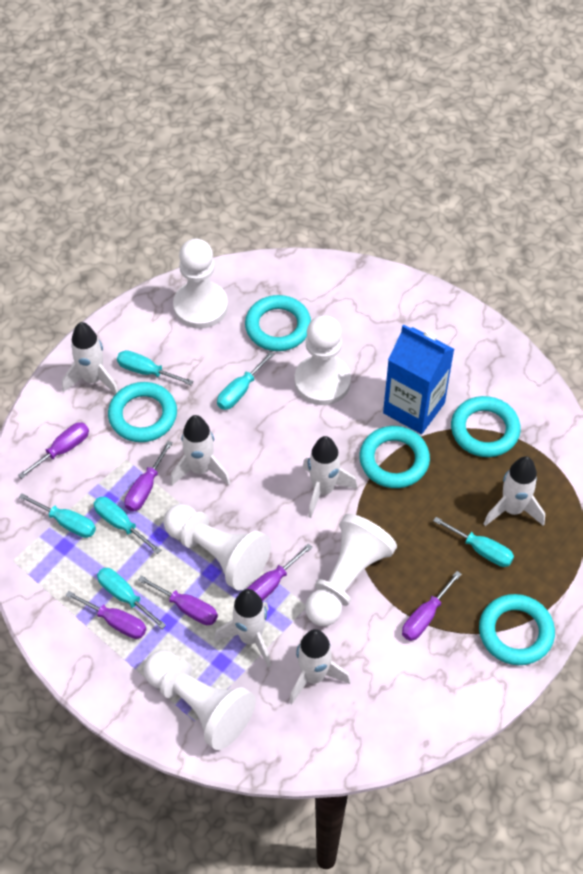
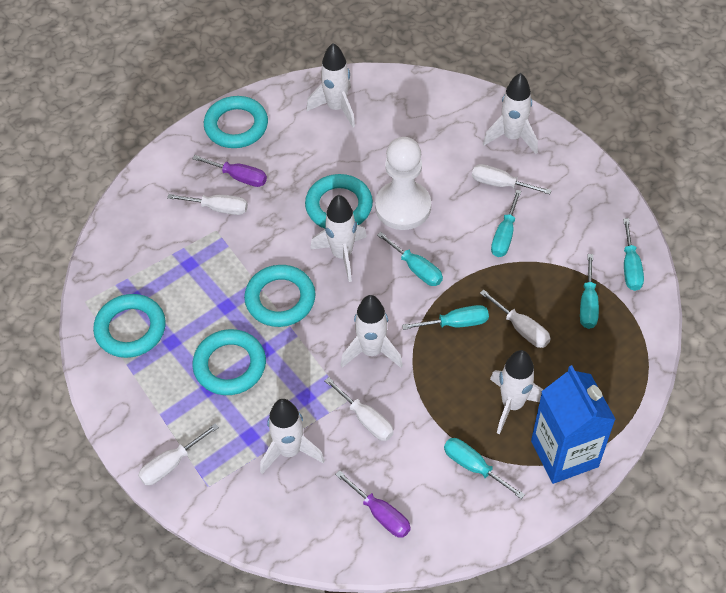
purple screwdriver: [18,422,89,479] [65,591,147,639] [125,441,173,512] [138,576,218,625] [247,543,313,601] [402,571,462,641] = 6 -> [192,155,267,187] [335,470,411,538] = 2
white pawn: [143,650,256,750] [163,504,271,591] [173,239,228,329] [295,315,351,405] [305,514,397,626] = 5 -> [375,137,431,230] = 1
white screwdriver: none = 0 -> [138,423,219,485] [167,194,248,215] [324,377,394,441] [472,164,552,194] [480,289,551,348] = 5

